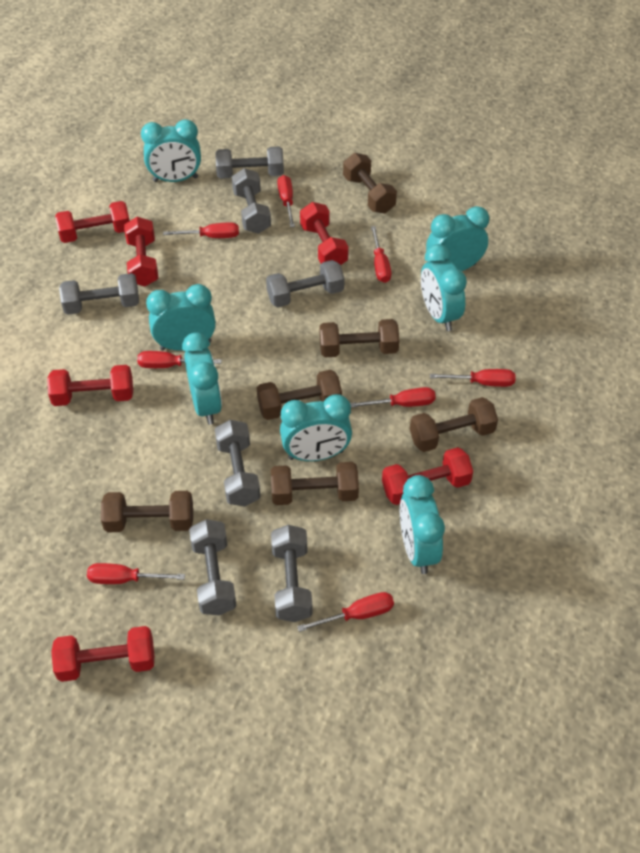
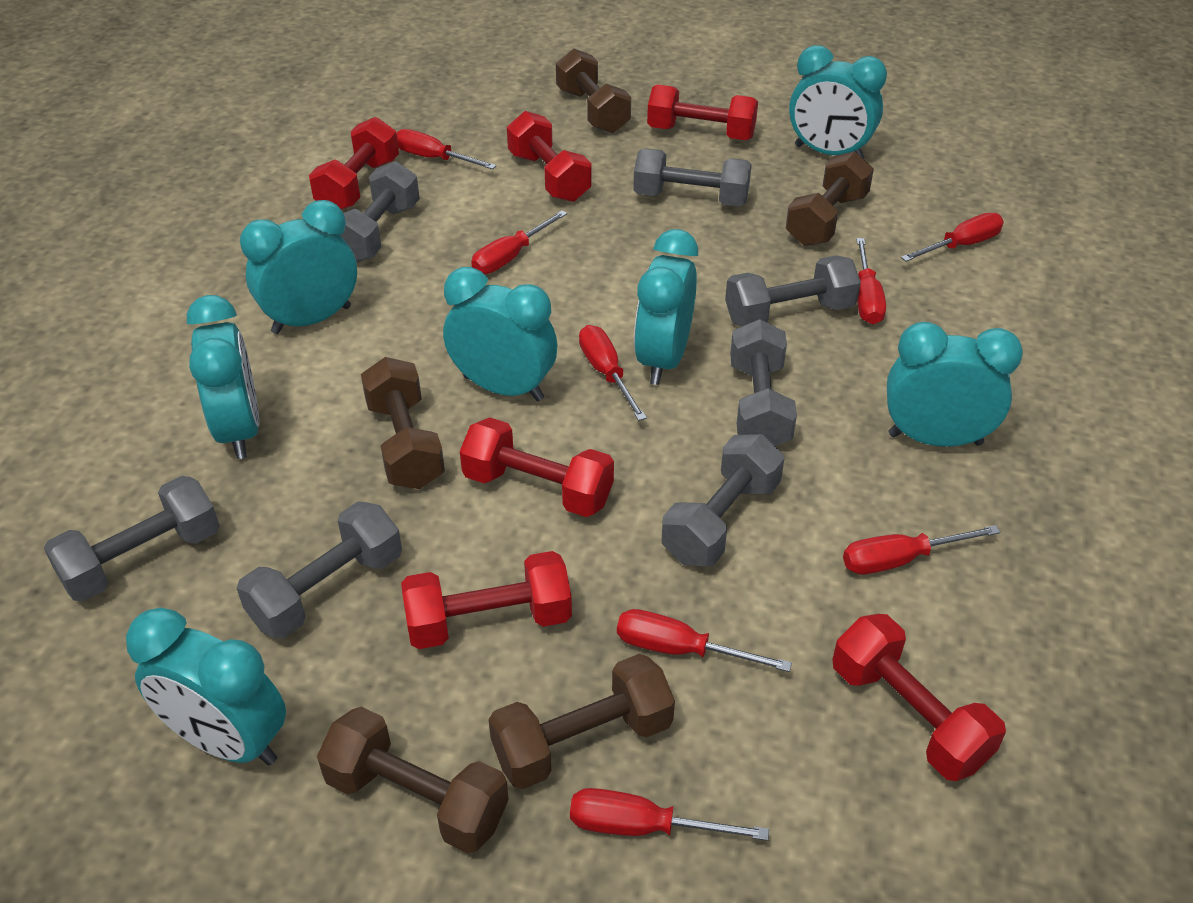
brown dumbbell: [101,491,193,532] [257,370,342,420] [271,462,359,505] [320,319,399,357] [343,153,397,213] [410,397,498,452] = 6 -> [317,707,509,853] [361,357,445,489] [489,654,675,789] [556,49,631,133] [786,151,874,246] = 5

